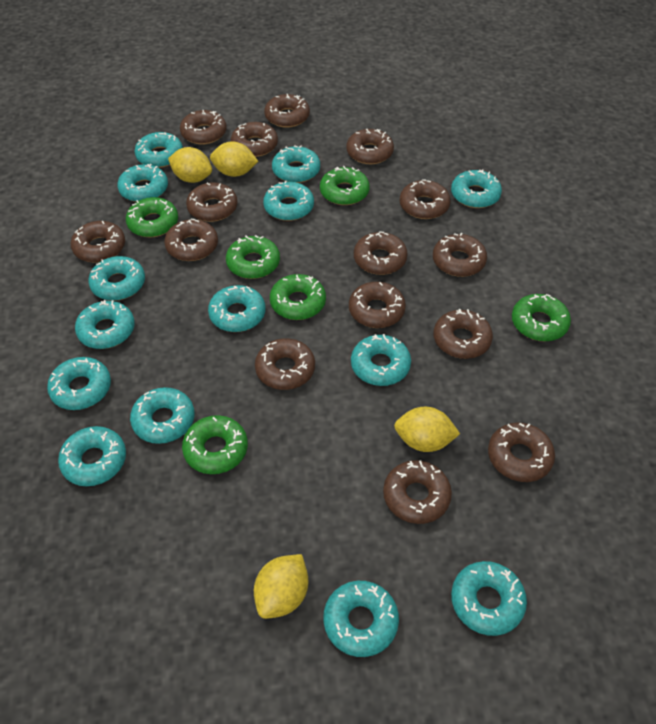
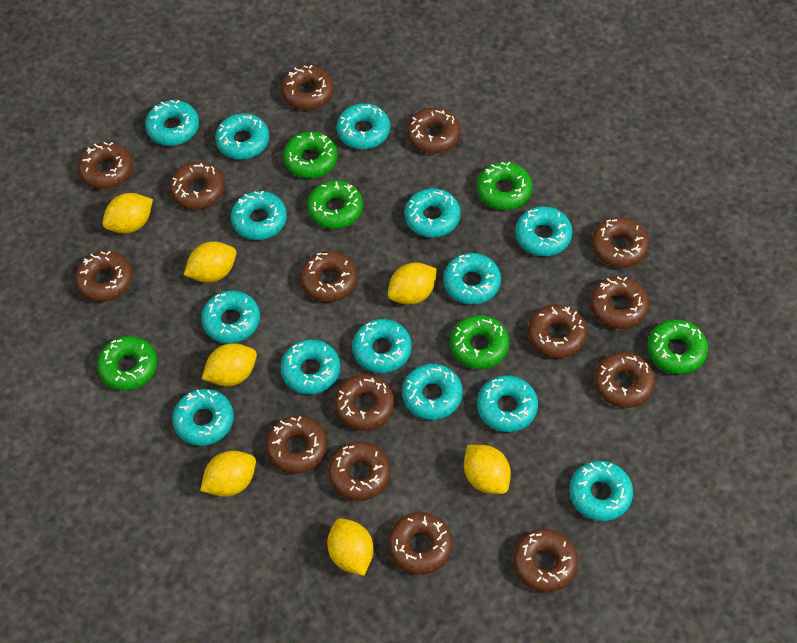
yellow lemon: [168,147,212,183] [210,141,258,177] [254,554,308,619] [394,407,460,452] = 4 -> [103,193,153,234] [184,241,236,283] [200,451,256,497] [202,343,257,386] [327,518,374,576] [388,262,437,305] [464,445,511,494] = 7

